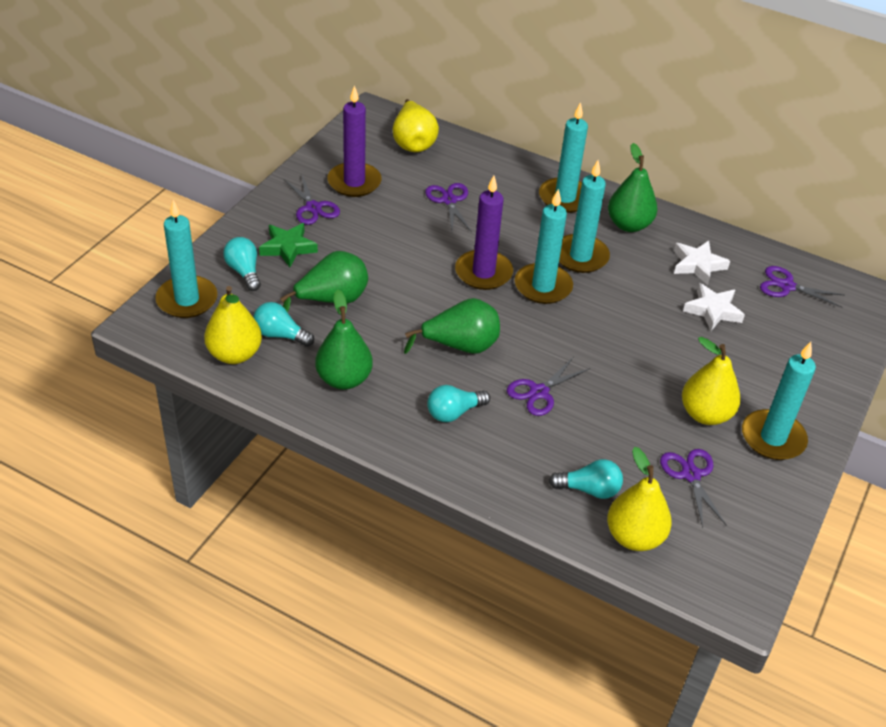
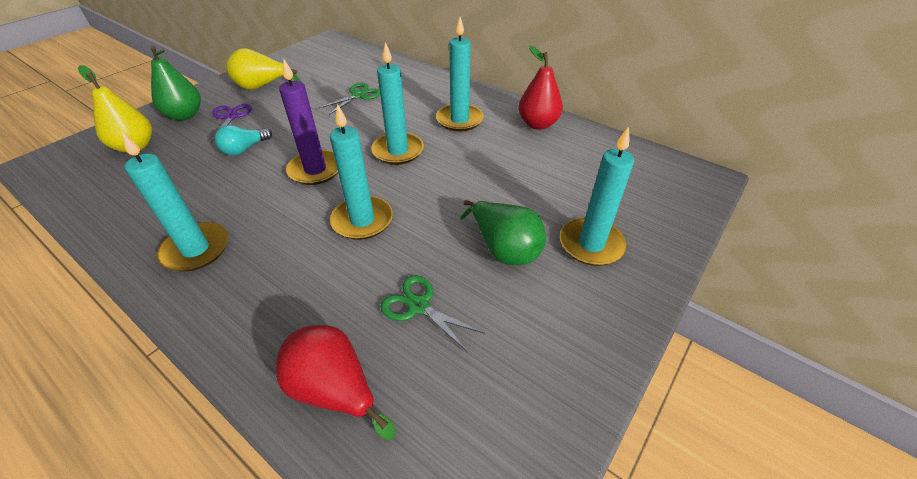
green pear: [280,251,368,313] [315,290,373,390] [404,298,500,354] [608,143,657,232] = 4 -> [150,46,201,120] [461,200,546,265] = 2
green scissors: none = 0 -> [319,83,380,115] [380,275,485,353] = 2
green star: [259,223,318,267] = 1 -> none = 0
purple candle: [327,85,382,197] [455,176,513,290] = 2 -> [279,58,338,185] = 1
purple scissors: [284,175,340,225] [425,183,472,232] [507,358,589,416] [660,449,727,528] [760,266,844,307] = 5 -> [211,104,252,142] = 1
red pear: none = 0 -> [276,325,396,440] [518,45,563,130] = 2
turquoise light bulb: [223,237,261,291] [253,302,314,347] [427,385,490,422] [549,459,623,499] = 4 -> [215,125,272,156] = 1
white star: [674,241,730,285] [683,283,745,331] = 2 -> none = 0
yellow pear: [204,286,262,364] [393,99,439,152] [607,447,672,551] [682,337,741,425] = 4 -> [78,65,152,153] [226,48,301,90] = 2

